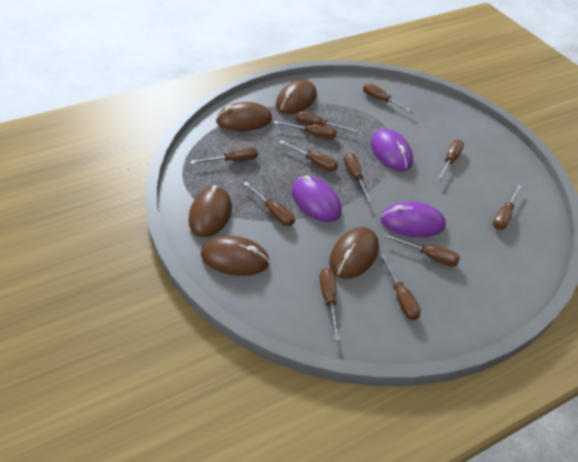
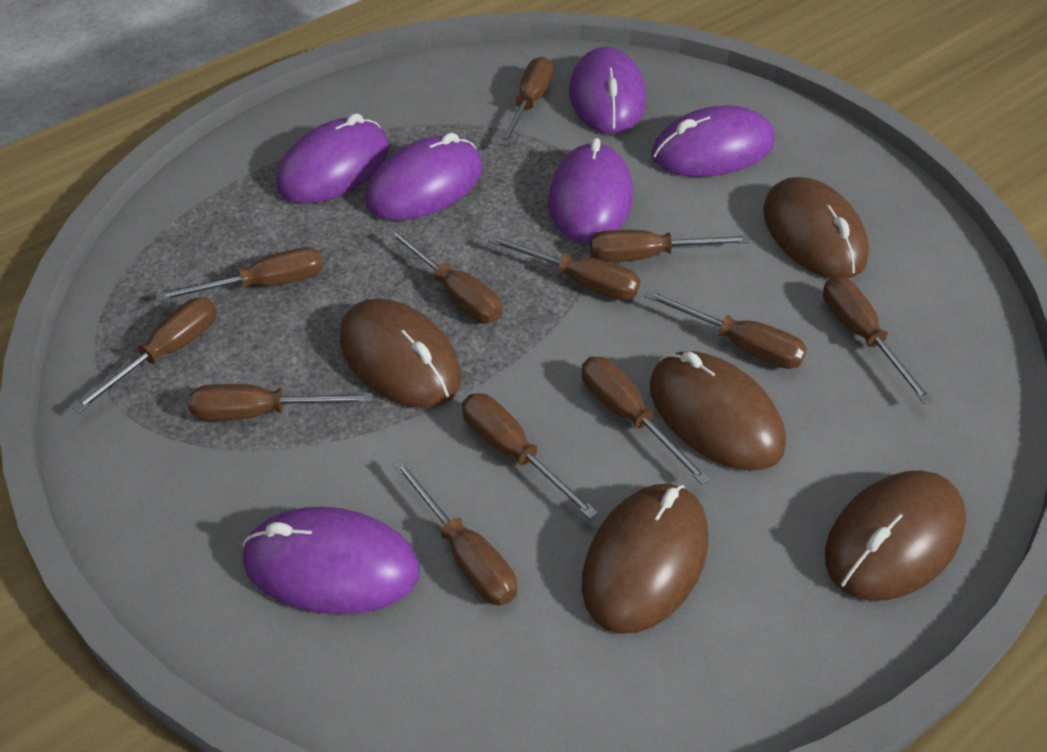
purple mouse: [292,175,341,222] [371,129,413,171] [380,202,446,237] = 3 -> [242,507,420,615] [276,113,389,204] [365,133,483,221] [548,138,633,243] [569,47,646,134] [651,106,775,177] = 6

